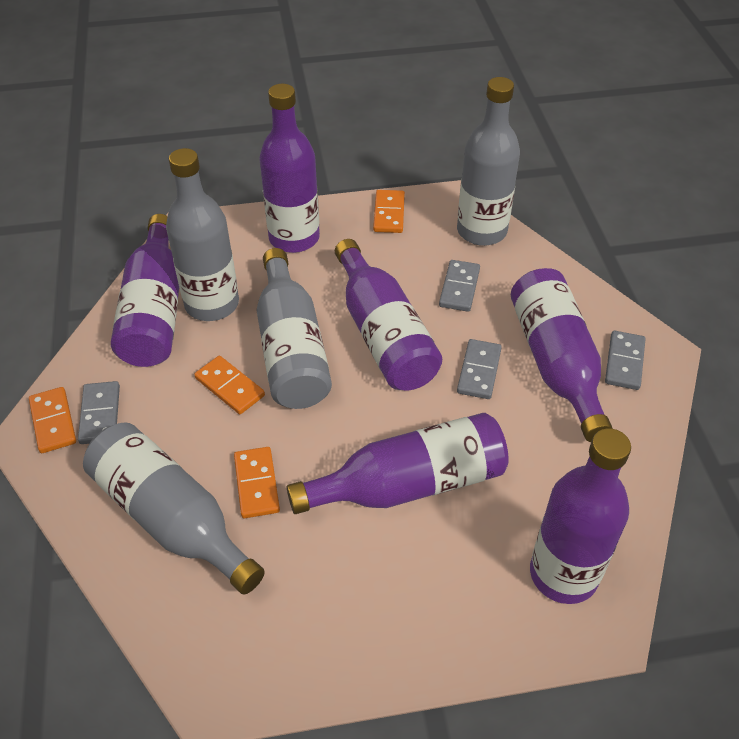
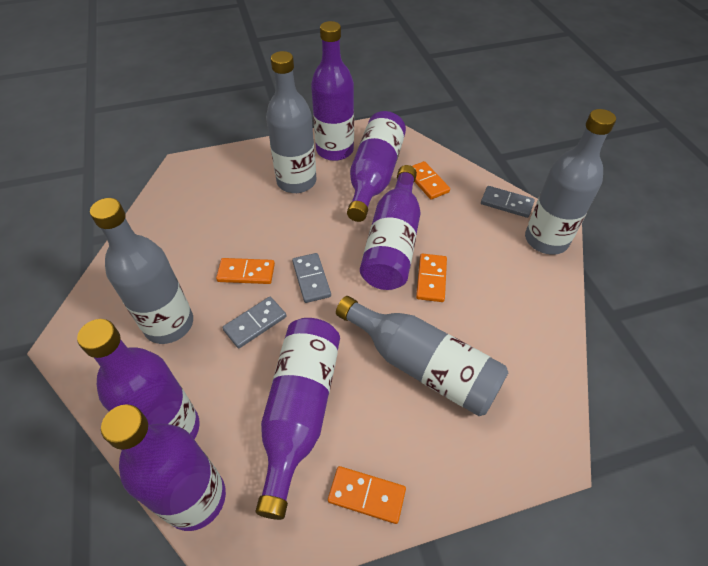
grey domino: [78,381,120,444] [439,260,480,312] [457,339,502,399] [605,331,645,390] = 4 -> [222,297,286,348] [292,253,331,303] [481,186,535,218] = 3

